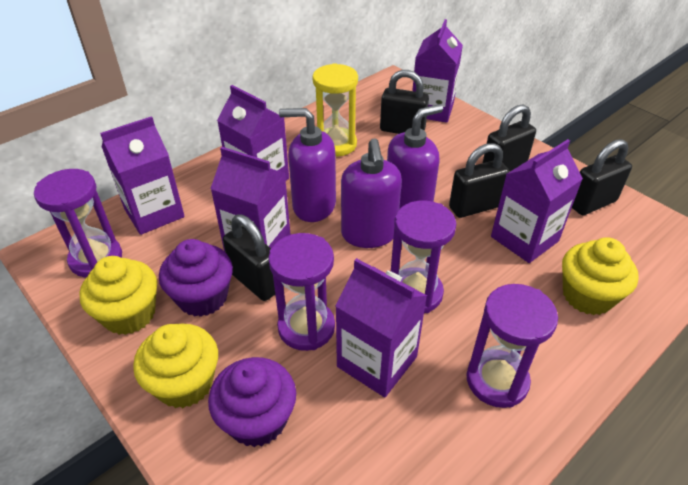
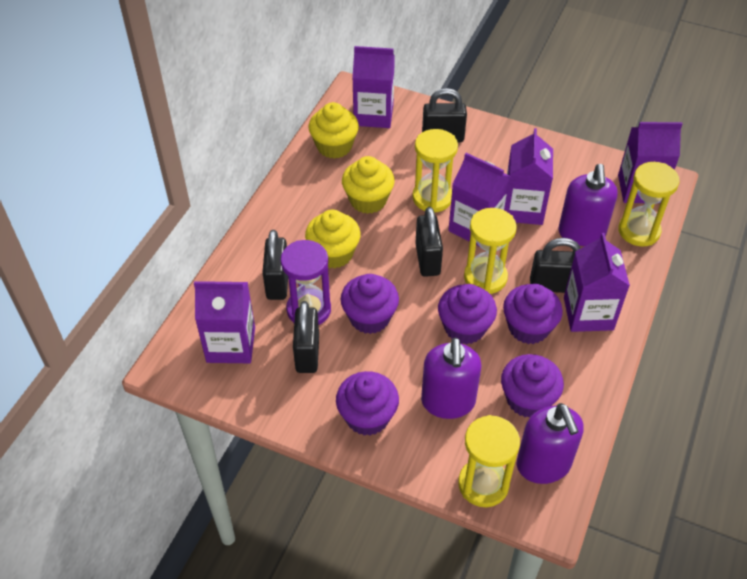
purple cupcake: [159,239,233,317] [208,357,296,447] = 2 -> [336,371,399,436] [340,274,399,334] [438,284,497,344] [501,354,564,417] [503,284,563,344] = 5
purple hourglass: [34,169,122,277] [268,233,335,351] [391,201,456,313] [467,284,558,408] = 4 -> [281,240,331,325] = 1
yellow hourglass: [313,63,358,157] = 1 -> [412,129,458,213] [458,415,520,507] [464,208,517,294] [618,162,679,246] = 4

